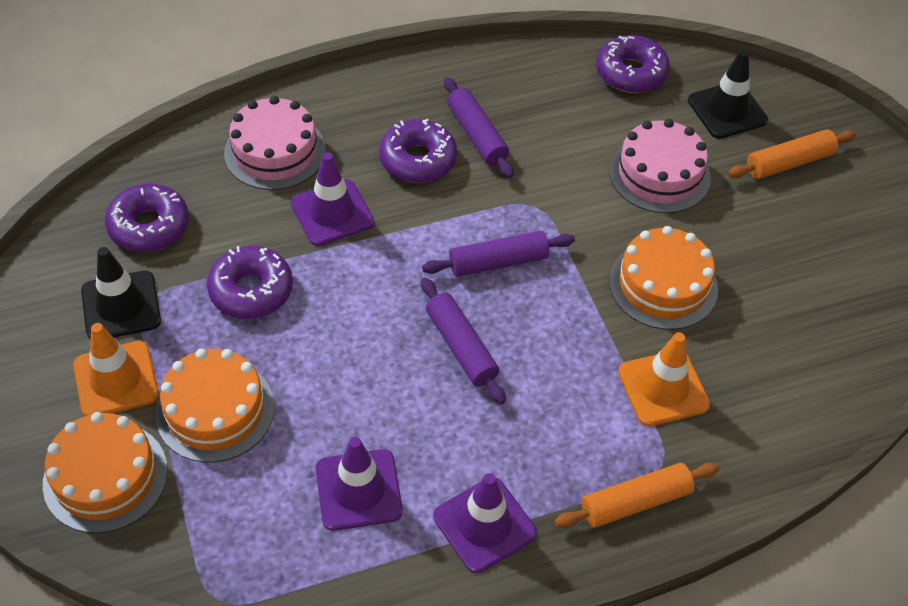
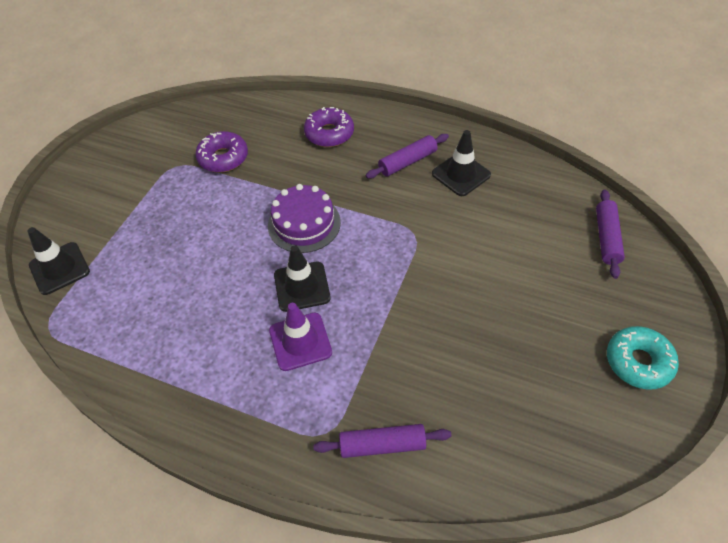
black traffic cone: [81,247,161,339] [688,50,768,139] = 2 -> [27,227,90,295] [274,245,331,312] [432,130,491,196] = 3
orange cake: [43,412,168,533] [155,349,275,463] [609,226,718,330] = 3 -> none = 0
orange rolling pin: [554,463,719,528] [728,129,856,179] = 2 -> none = 0
orange traffic cone: [73,323,159,416] [618,332,710,426] = 2 -> none = 0
pink cake: [224,96,326,190] [609,119,711,213] = 2 -> none = 0
purple cake: none = 0 -> [268,184,341,253] = 1
purple donut: [105,183,189,252] [207,246,293,319] [379,119,457,183] [596,35,670,93] = 4 -> [195,131,248,173] [304,107,354,147] = 2
purple traffic cone: [291,152,374,246] [316,437,403,531] [433,473,537,573] = 3 -> [269,303,332,371] = 1
turquoise donut: none = 0 -> [607,326,679,390] = 1

